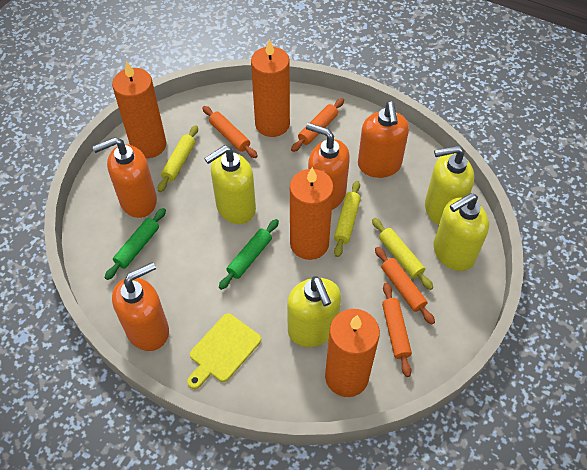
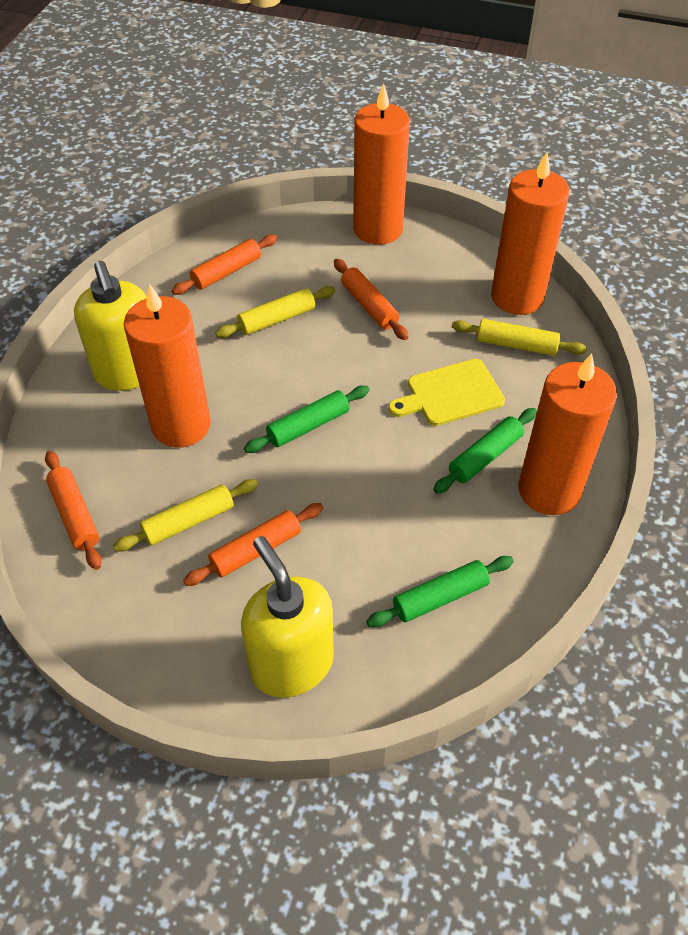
green rolling pin: [105,208,166,280] [219,219,279,290] = 2 -> [244,386,369,453] [366,556,514,627] [433,408,537,494] = 3
orange soap dispenser: [92,137,157,218] [112,262,169,351] [306,123,350,210] [358,102,409,178] = 4 -> none = 0
yellow soap dispenser: [204,145,256,224] [287,276,341,347] [425,145,474,225] [433,193,489,271] = 4 -> [74,261,147,391] [241,536,334,698] = 2

